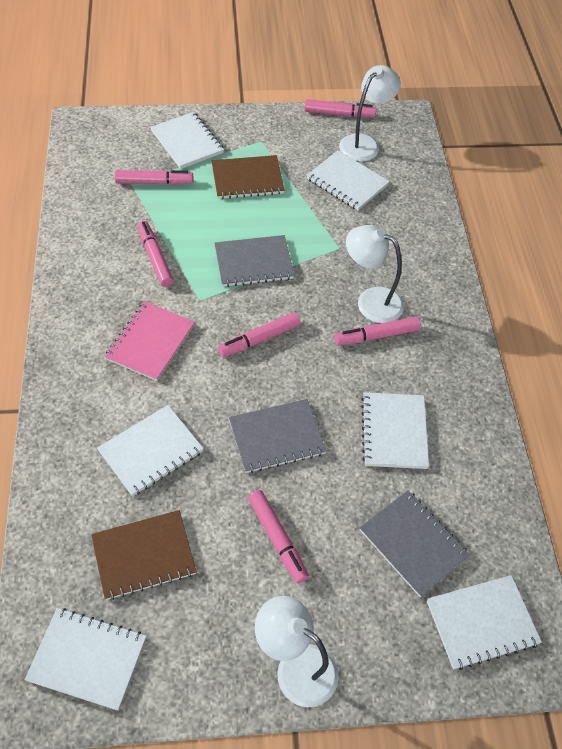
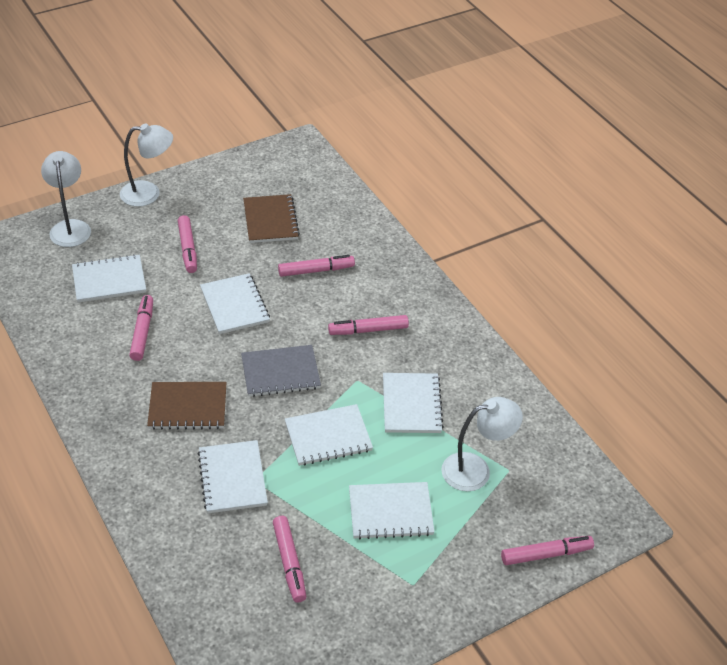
grey notebook: [214,235,295,287] [229,399,326,473] [360,490,470,597] = 3 -> [241,345,321,397] = 1
pink notebook: [105,301,195,381] = 1 -> none = 0

